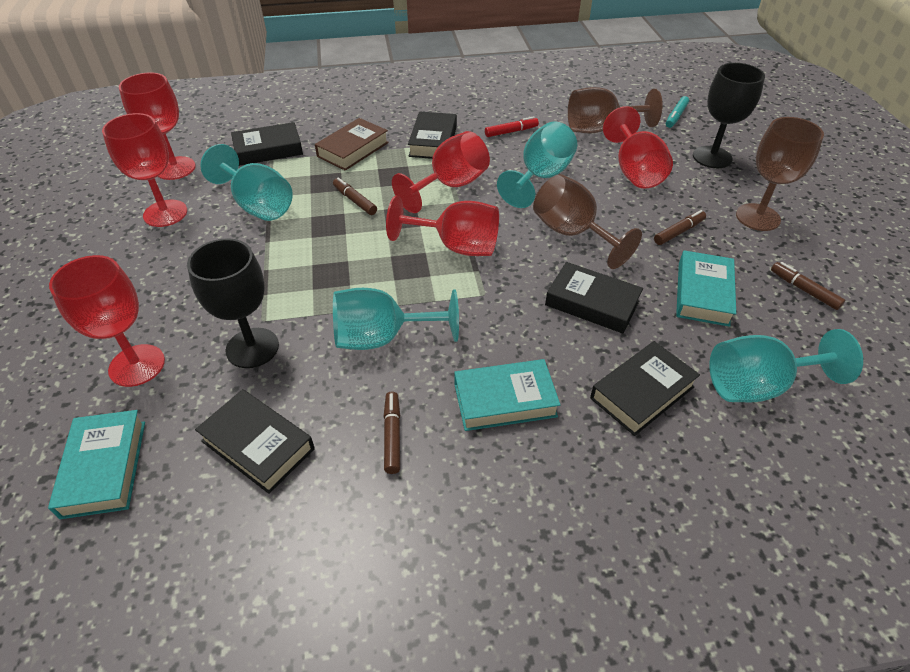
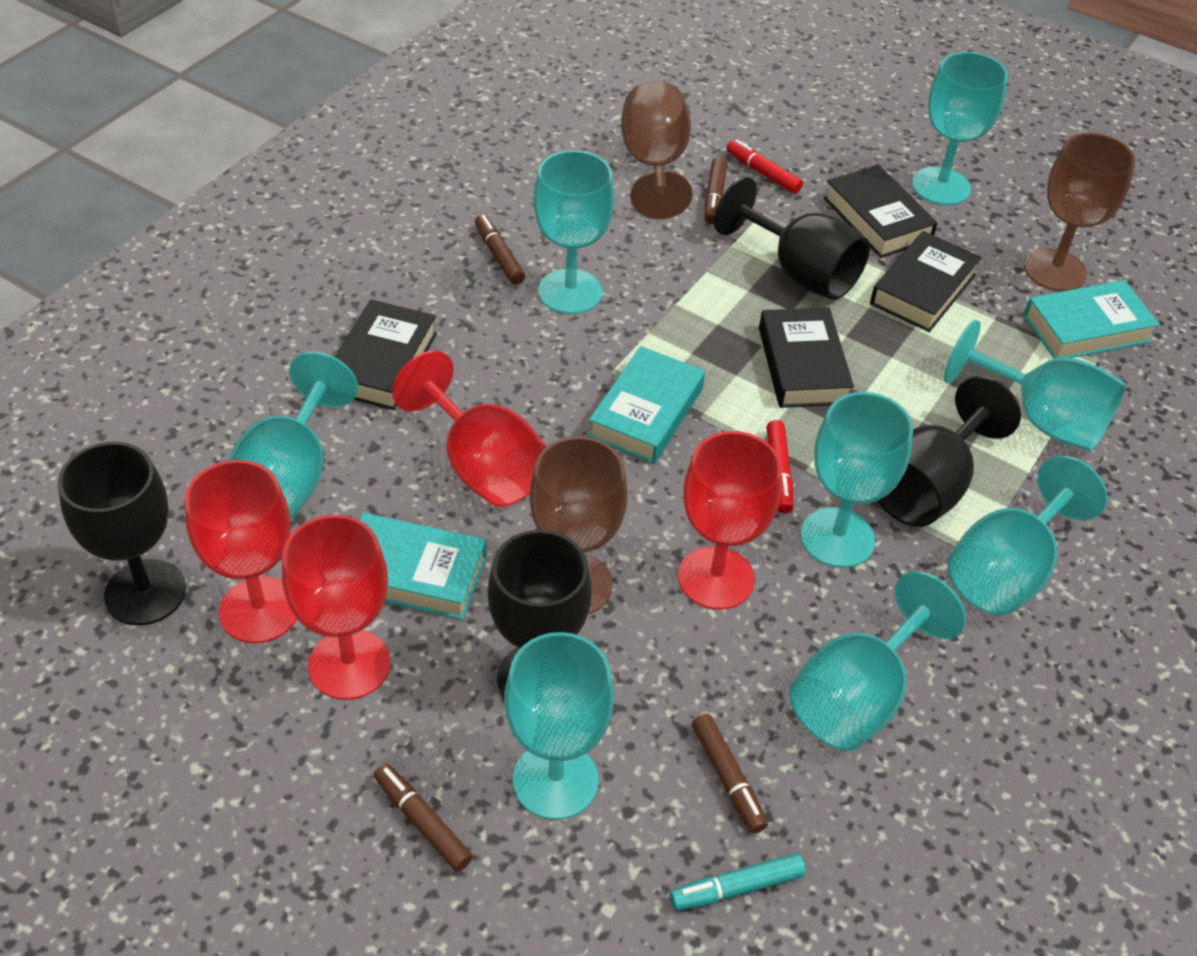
black book: [195,389,315,494] [231,122,303,166] [408,111,457,159] [545,262,643,333] [590,341,700,436] = 5 -> [335,299,437,410] [759,307,854,408] [824,165,937,258] [870,231,982,332] = 4
black goblet: [187,238,279,368] [693,63,765,168] = 2 -> [58,442,186,625] [488,530,592,698] [714,177,870,300] [878,376,1021,527] = 4
brown book: [315,118,389,171] = 1 -> none = 0
red goblet: [49,255,165,387] [102,113,187,227] [119,72,196,180] [386,196,499,256] [392,131,490,213] [603,106,673,189] = 6 -> [185,460,297,643] [282,515,390,700] [392,350,546,507] [678,431,782,610] = 4
red marker: [485,116,539,137] = 1 -> [727,140,803,194] [766,420,794,514] = 2
turquoise goblet: [200,144,293,221] [333,288,459,350] [497,121,577,208] [709,329,863,402] = 4 -> [228,351,358,519] [504,632,615,820] [534,150,615,314] [789,571,966,751] [801,392,913,568] [912,52,1008,205] [944,320,1126,451] [948,456,1108,615] = 8

